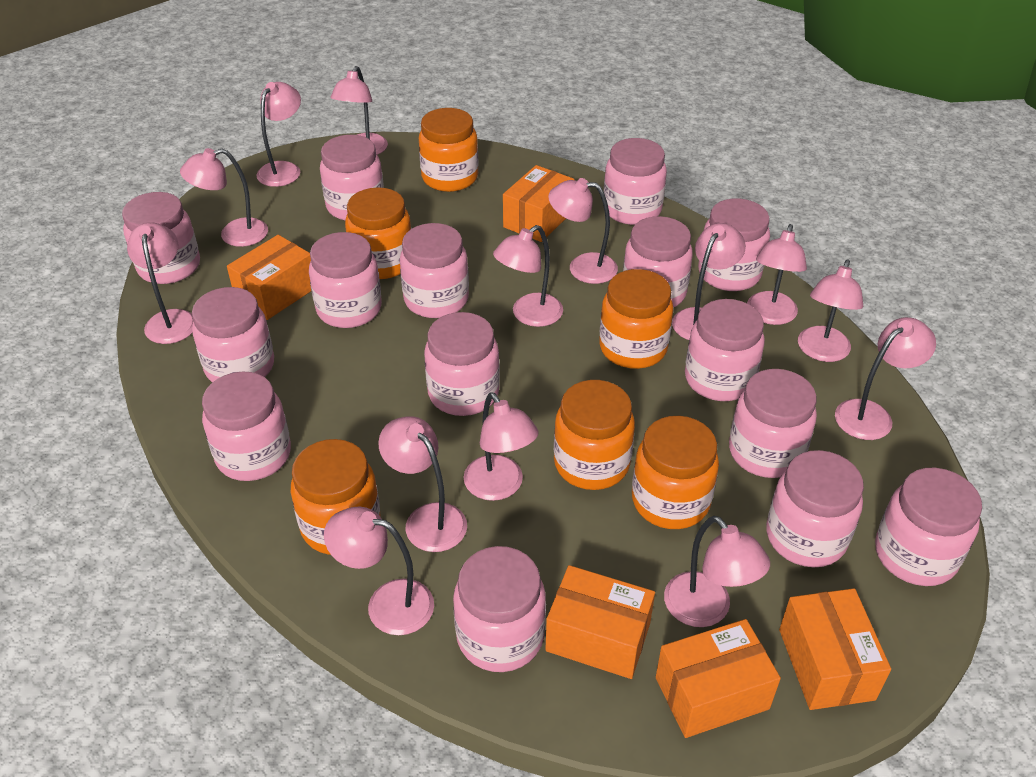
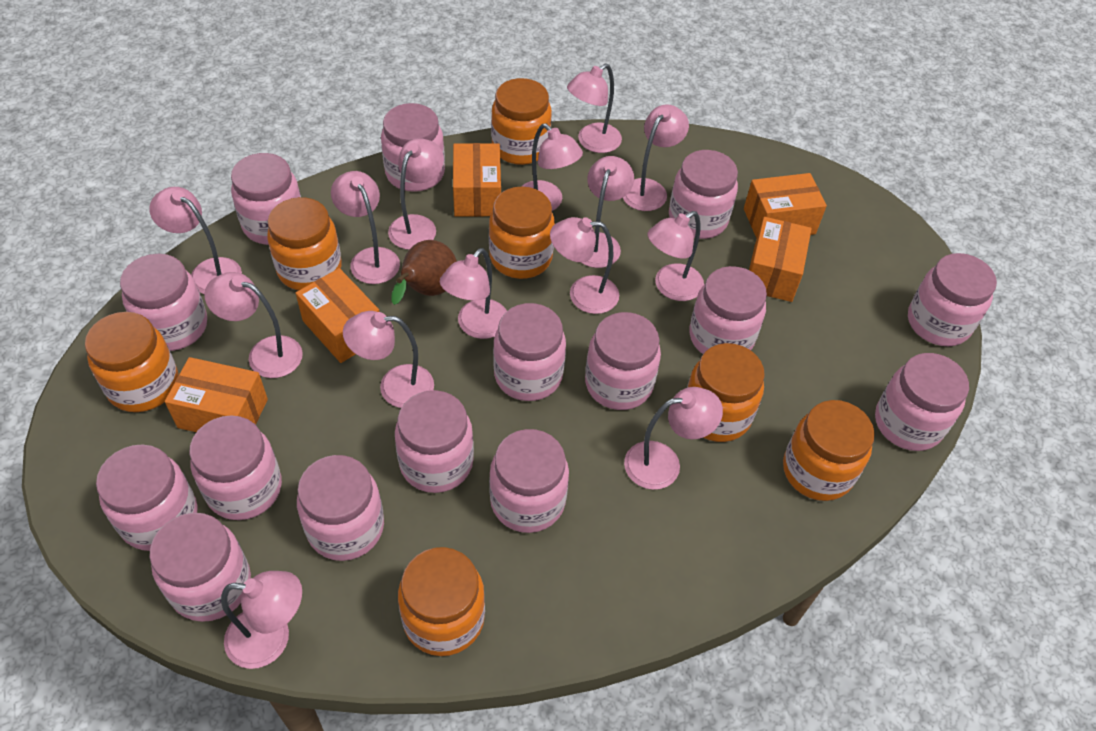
brown pear: none = 0 -> [391,240,457,305] = 1
orange jar: [291,439,381,555] [345,187,411,279] [419,108,479,192] [554,380,635,490] [599,269,673,369] [632,416,719,529] = 6 -> [85,312,178,412] [267,197,342,291] [398,547,485,656] [489,186,555,279] [491,78,552,165] [687,343,765,442] [783,400,875,501] = 7

